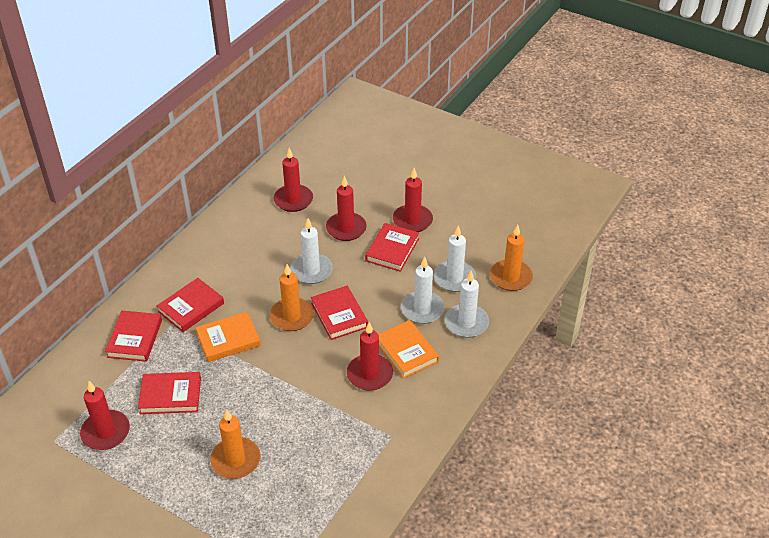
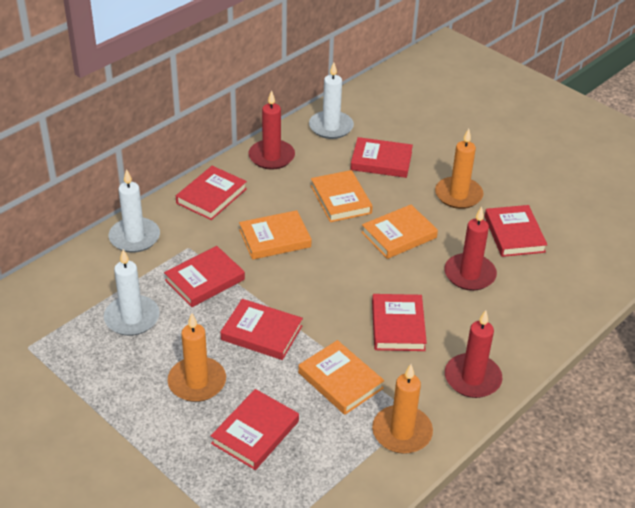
orange book: [195,312,261,362] [378,320,439,379] = 2 -> [239,210,312,260] [298,340,385,415] [311,170,373,222] [361,205,438,259] = 4
red book: [105,311,162,362] [138,372,201,414] [157,278,224,332] [311,286,368,340] [365,223,419,272] = 5 -> [164,246,245,307] [176,166,247,220] [211,389,299,470] [220,299,303,360] [350,137,413,178] [372,294,427,351] [485,205,548,257] = 7
red candle: [80,381,130,450] [274,148,313,212] [326,176,367,241] [347,323,393,391] [393,168,433,232] = 5 -> [248,90,295,170] [444,206,497,291] [445,310,502,398] = 3
white candle: [290,218,333,284] [401,257,445,324] [434,225,476,292] [445,270,489,338] = 4 -> [104,249,160,336] [109,169,160,253] [309,62,354,139] = 3

